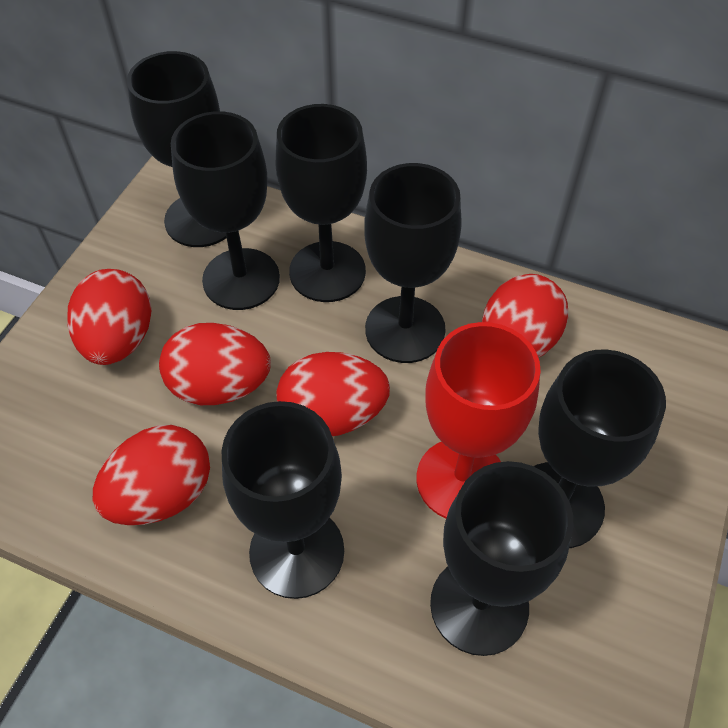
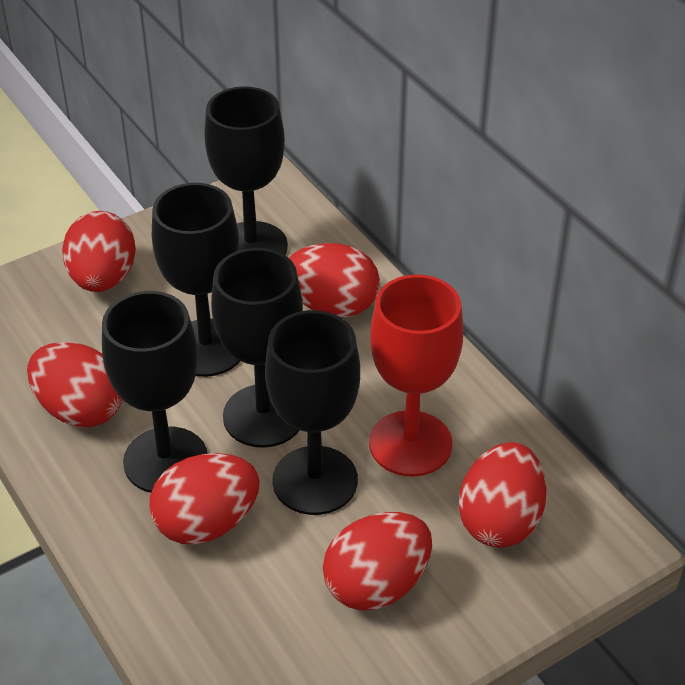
black goblet: [127,51,227,247] [171,111,280,310] [222,401,344,599] [276,104,367,302] [364,163,461,363] [430,461,574,656] [534,349,666,548] = 7 -> [102,291,208,493] [152,183,240,377] [204,86,288,255] [211,248,303,448] [265,310,360,515] = 5
red egg: [67,269,151,365] [93,425,210,525] [159,323,271,405] [276,352,390,436] [482,274,568,358] = 5 -> [27,342,122,427] [62,211,136,292] [149,453,260,545] [289,243,380,317] [323,512,432,611] [459,442,547,548] = 6

